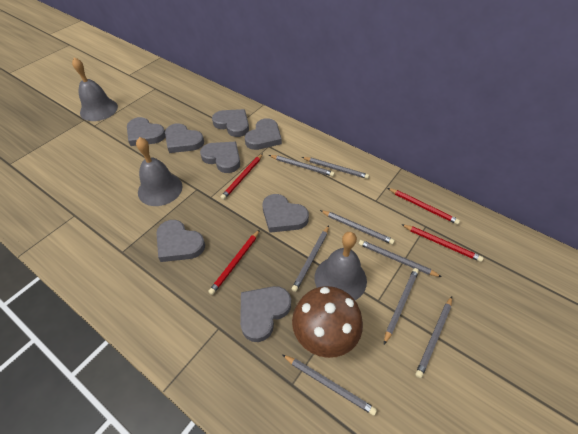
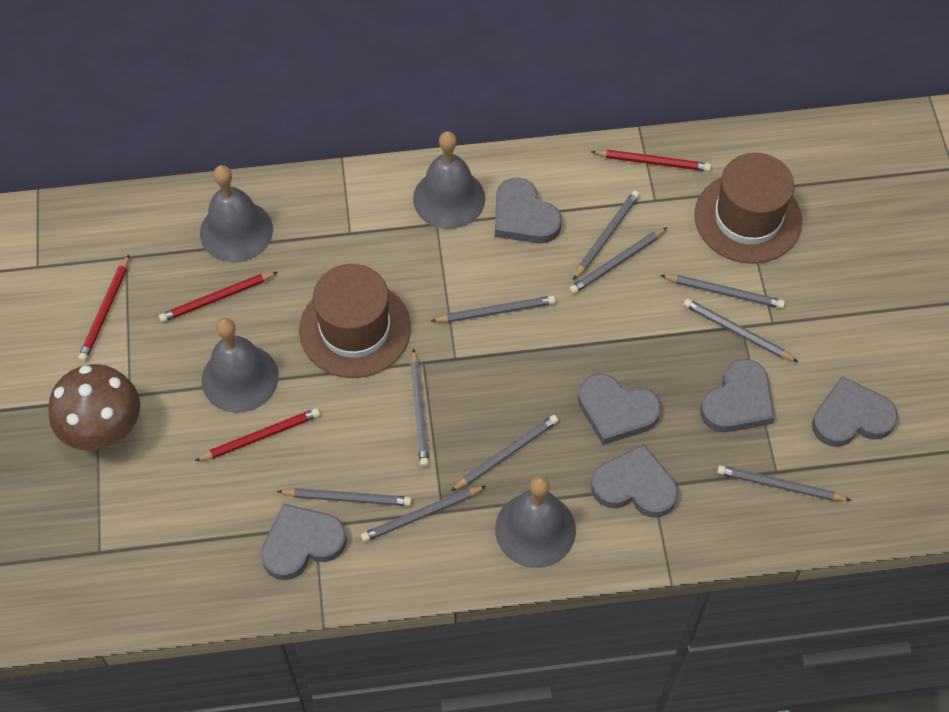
brown hat: none = 0 -> [299,264,411,378] [694,153,802,263] = 2
grey bell: [72,57,118,121] [136,137,182,206] [314,232,367,300] = 3 -> [200,165,273,262] [202,318,279,413] [413,131,485,229] [495,476,576,568] = 4
grey heart: [127,117,166,146] [156,220,205,262] [165,123,204,153] [200,142,240,173] [212,109,249,137] [240,286,291,342] [245,118,282,150] [262,194,309,233] = 8 -> [261,504,347,580] [495,177,562,244] [578,373,661,445] [591,444,678,517] [700,359,775,432] [812,376,898,447] = 6
grey pencil: [269,155,335,176] [283,355,377,416] [291,225,329,292] [302,157,369,179] [320,210,395,245] [359,240,442,277] [384,268,419,344] [415,296,452,378] = 8 -> [277,488,412,506] [361,486,486,542] [411,348,429,467] [431,296,556,323] [451,415,558,491] [569,227,667,294] [573,190,640,280] [660,275,785,309] [683,299,798,362] [717,465,852,501] = 10

